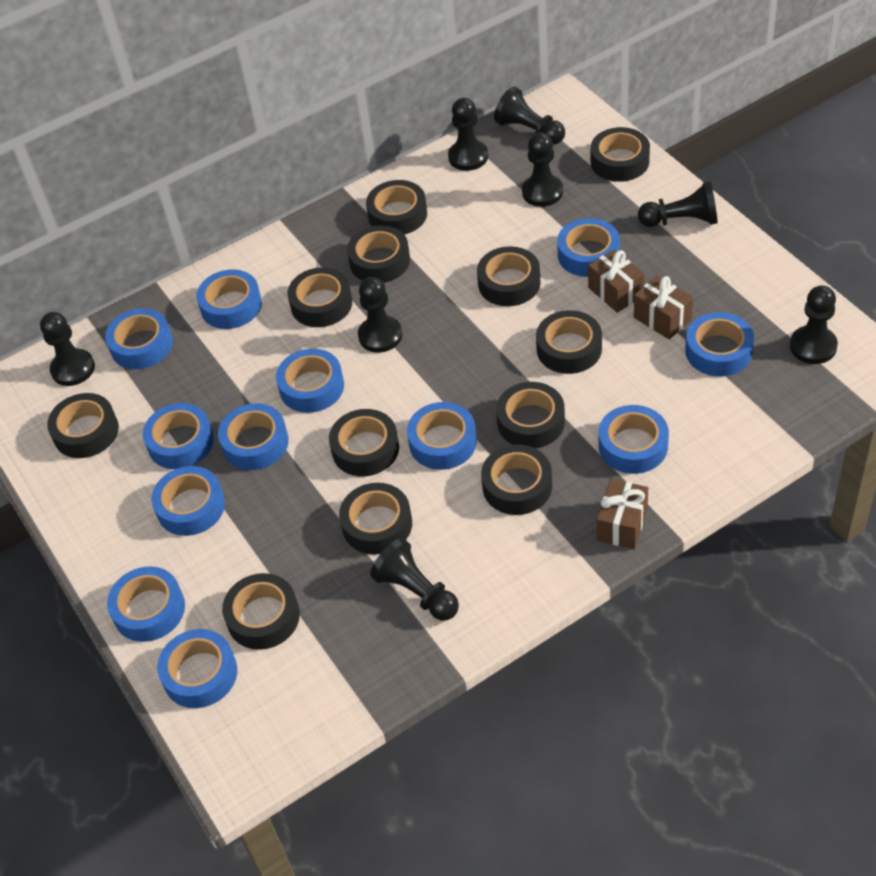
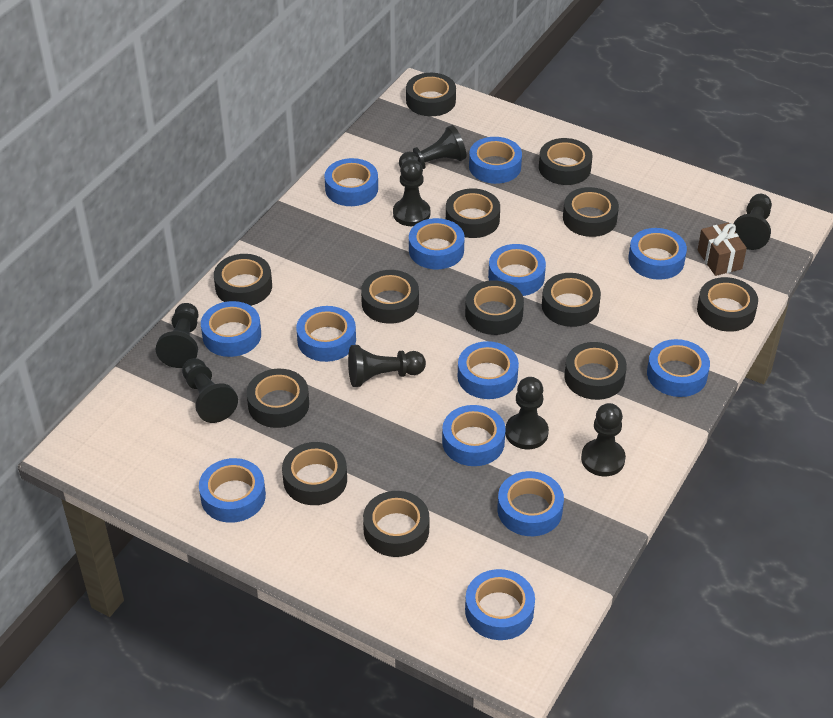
black tape: [47,393,119,458] [222,573,300,650] [287,267,352,327] [329,409,399,476] [339,483,412,554] [347,225,410,283] [366,180,427,235] [477,246,541,306] [481,445,552,515] [496,382,565,448] [536,310,602,374] [590,127,650,182] = 12 -> [214,254,272,306] [246,369,309,428] [282,442,347,505] [361,270,419,324] [363,491,429,557] [406,73,456,116] [446,188,500,238] [465,280,524,335] [539,138,593,185] [542,273,601,327] [563,187,619,237] [564,342,627,400] [697,277,758,332] = 13
blue tape: [105,308,173,369] [107,566,185,642] [143,403,214,469] [151,466,225,536] [157,629,237,708] [196,270,262,329] [218,403,289,470] [276,349,344,413] [407,402,477,470] [557,218,620,277] [598,405,669,474] [685,312,754,376] = 12 -> [199,458,266,523] [201,301,261,357] [296,306,356,362] [324,158,378,206] [409,218,464,269] [442,405,506,466] [458,341,519,399] [465,569,535,640] [469,137,522,184] [488,244,546,296] [497,471,564,536] [628,228,687,280] [647,339,710,397] = 13
brown gift: [588,249,644,313] [597,479,648,549] [634,276,693,340] = 3 -> [698,223,747,276] = 1

